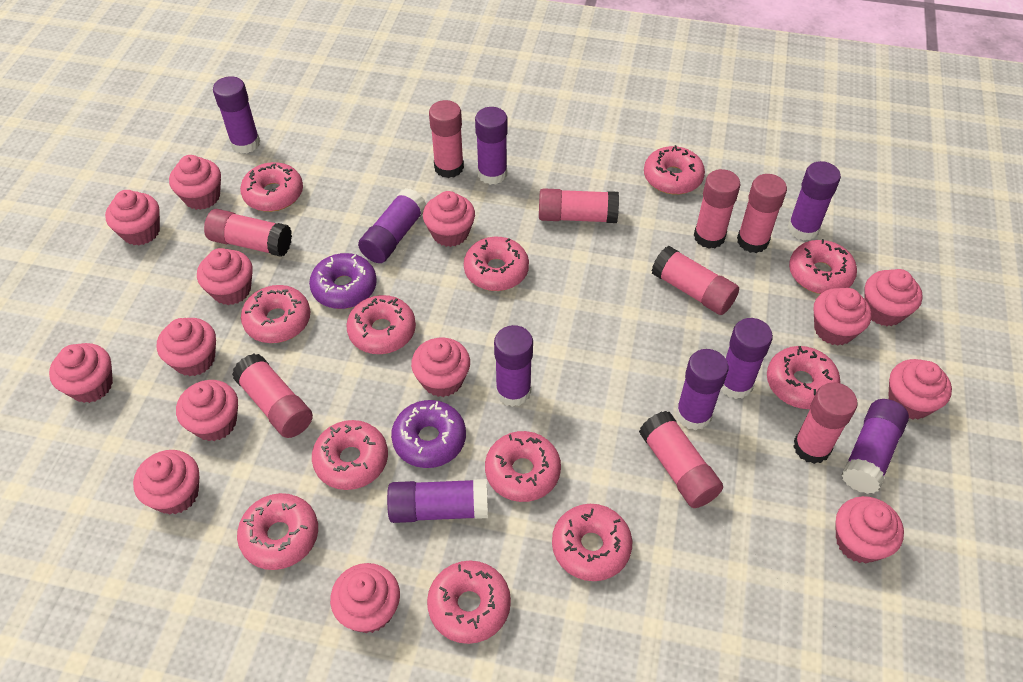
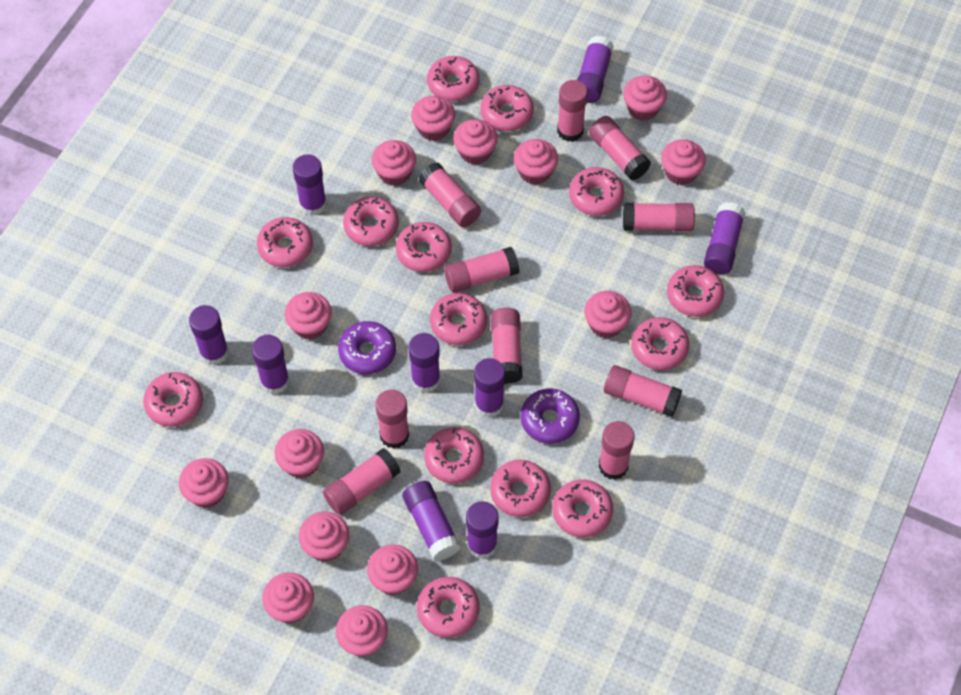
pink donut: [237,493,318,570] [240,162,303,212] [241,285,310,343] [312,420,388,490] [346,295,416,354] [427,561,511,644] [464,237,529,291] [485,431,561,502] [552,504,632,581] [644,145,705,195] [767,346,841,409] [789,239,857,294] = 12 -> [143,372,203,427] [257,217,313,267] [343,197,399,246] [396,222,452,272] [417,577,480,638] [424,427,484,484] [427,56,480,102] [430,293,487,345] [481,85,534,131] [490,460,551,517] [552,479,613,537] [569,167,624,216] [631,317,689,370] [667,265,724,317] = 14
pink glue stick: [204,209,292,257] [232,354,313,438] [429,100,464,178] [539,188,619,223] [639,411,723,508] [651,246,739,315] [694,169,741,249] [737,174,787,253] [793,382,858,464] = 9 -> [323,448,400,515] [376,389,409,449] [419,162,481,227] [444,247,520,293] [491,308,523,384] [557,80,588,142] [589,116,651,180] [599,421,635,480] [604,365,682,417] [623,203,695,232] = 10

